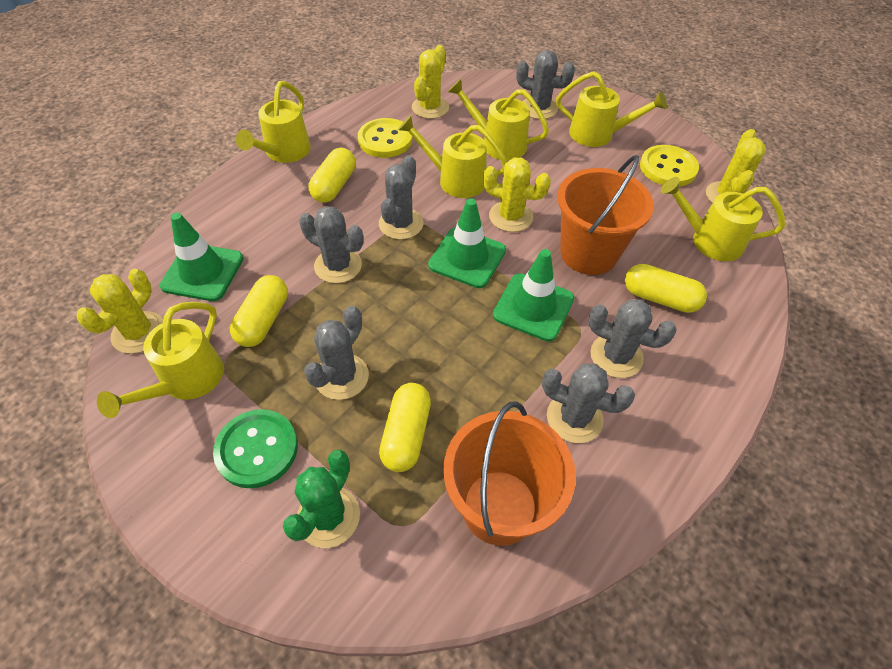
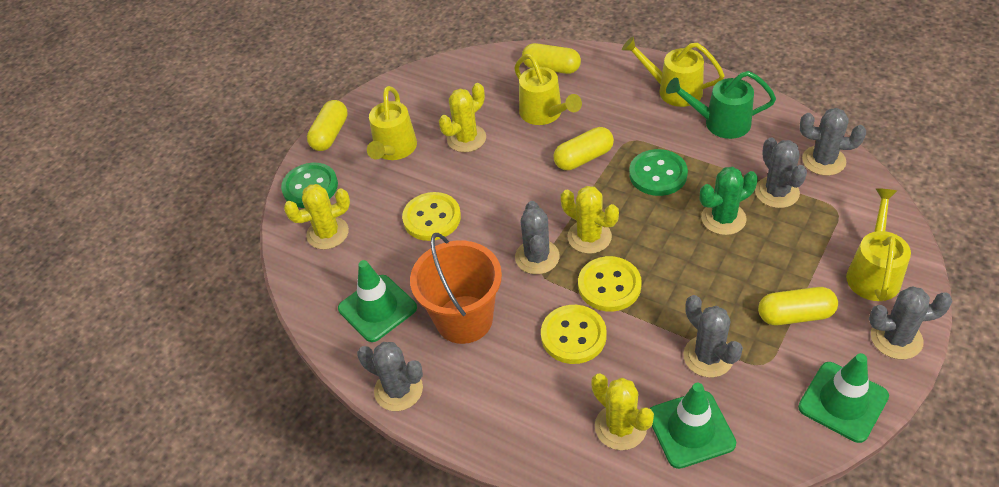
green button: [213,409,298,488] = 1 -> [281,163,338,208] [629,149,688,196] = 2
green watering can: none = 0 -> [666,71,776,139] = 1
orange bucket: [443,401,576,546] [557,155,654,275] = 2 -> [410,233,502,344] = 1
yellow button: [358,118,412,158] [640,145,699,187] = 2 -> [402,192,461,241] [541,305,607,364] [578,256,642,311] = 3
yellow watering can: [97,302,224,418] [236,81,311,163] [398,115,507,198] [448,79,549,160] [556,71,667,147] [661,177,785,261] = 6 -> [367,86,417,160] [514,54,582,125] [622,37,725,107] [846,188,911,301] = 4

